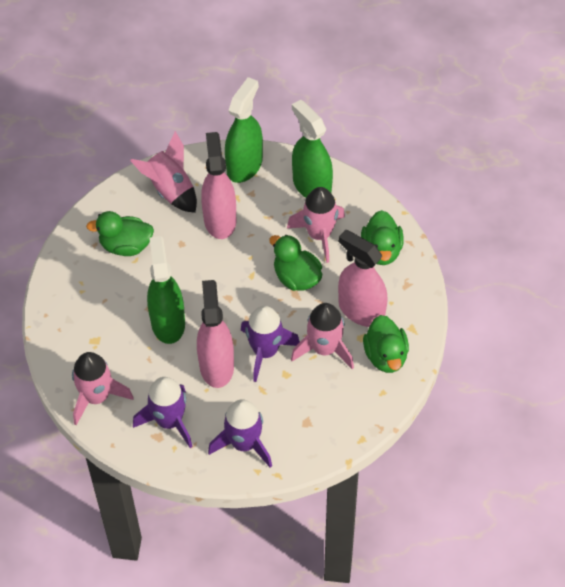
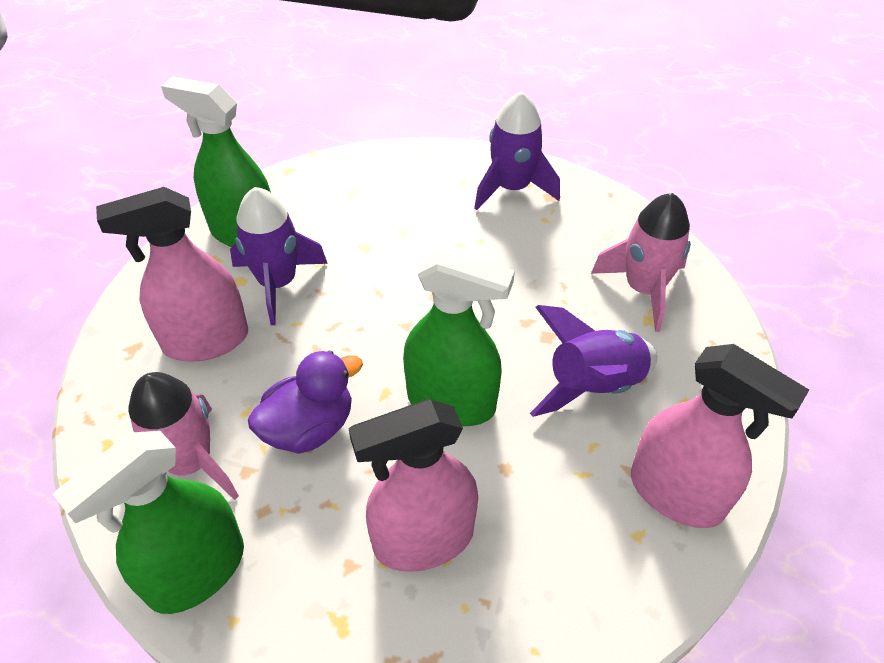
green duck: [86,211,154,256] [269,235,322,291] [361,210,404,265] [363,315,409,373] = 4 -> none = 0
pink rocket: [72,352,134,425] [130,131,197,213] [287,187,345,263] [291,303,354,369] = 4 -> [128,372,239,500] [591,193,691,332] = 2
purple duck: none = 0 -> [248,350,363,454] = 1

